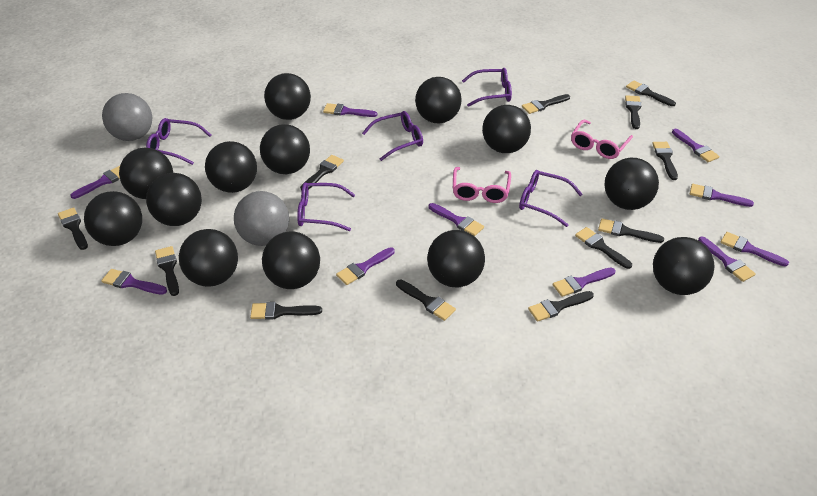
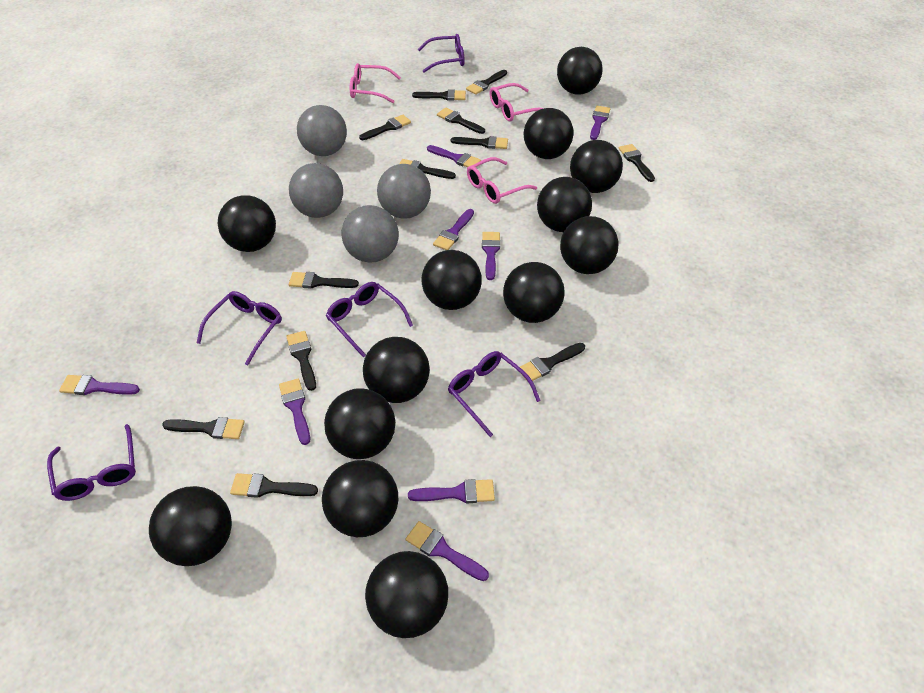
grey ball: [102,93,152,141] [234,191,289,246] = 2 -> [289,163,343,218] [297,105,347,156] [341,205,399,263] [377,164,431,219] = 4
pink glasses: [453,167,511,203] [571,120,633,159] = 2 -> [350,63,401,103] [467,157,537,204] [490,83,544,122] = 3
purple brush: [70,166,120,199] [101,269,167,295] [323,103,377,117] [336,247,395,285] [429,203,484,236] [553,268,615,297] [672,129,719,162] [690,184,754,207] [698,236,756,282] [720,232,789,267] = 10 -> [59,375,140,395] [279,379,310,445] [406,521,489,581] [408,479,495,503] [427,145,481,168] [433,209,474,250] [482,232,500,280] [590,106,610,140] = 8

